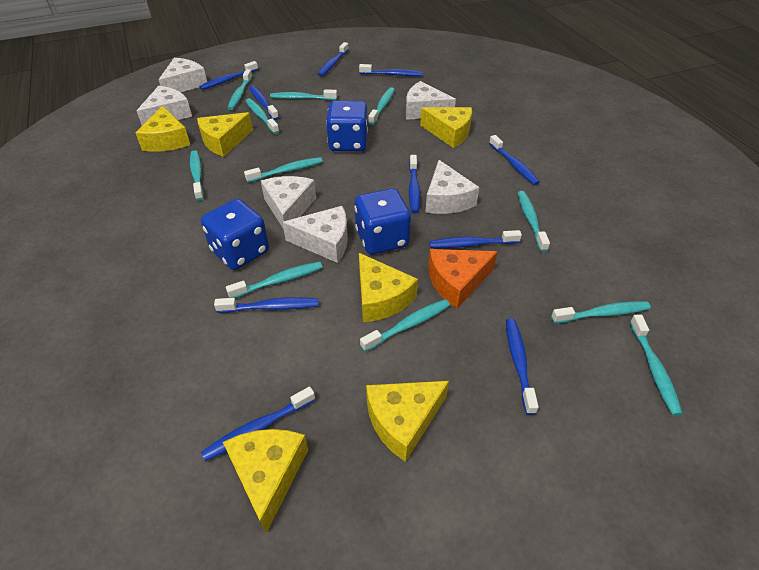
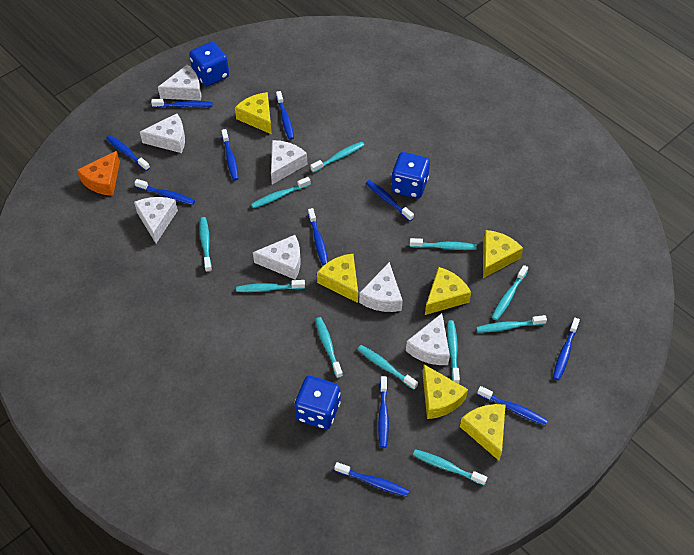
blue toothbrush: [199,61,258,90] [201,387,315,461] [214,297,319,313] [249,86,279,120] [318,42,349,76] [359,64,423,76] [409,155,420,214] [429,230,522,248] [489,135,540,185] [506,319,539,415] = 10 -> [106,135,150,171] [134,179,195,205] [151,99,212,108] [221,129,239,180] [276,91,294,140] [308,208,328,265] [334,462,409,497] [366,180,414,221] [378,376,389,448] [477,386,548,426] [553,318,580,380] = 11
white cheese: [137,86,192,125] [159,58,207,92] [261,176,316,229] [282,206,348,263] [406,81,456,120] [425,160,479,214] = 6 -> [134,197,178,243] [140,114,185,153] [158,64,201,101] [253,235,300,279] [271,140,307,184] [359,262,403,312] [406,313,450,365] = 7

